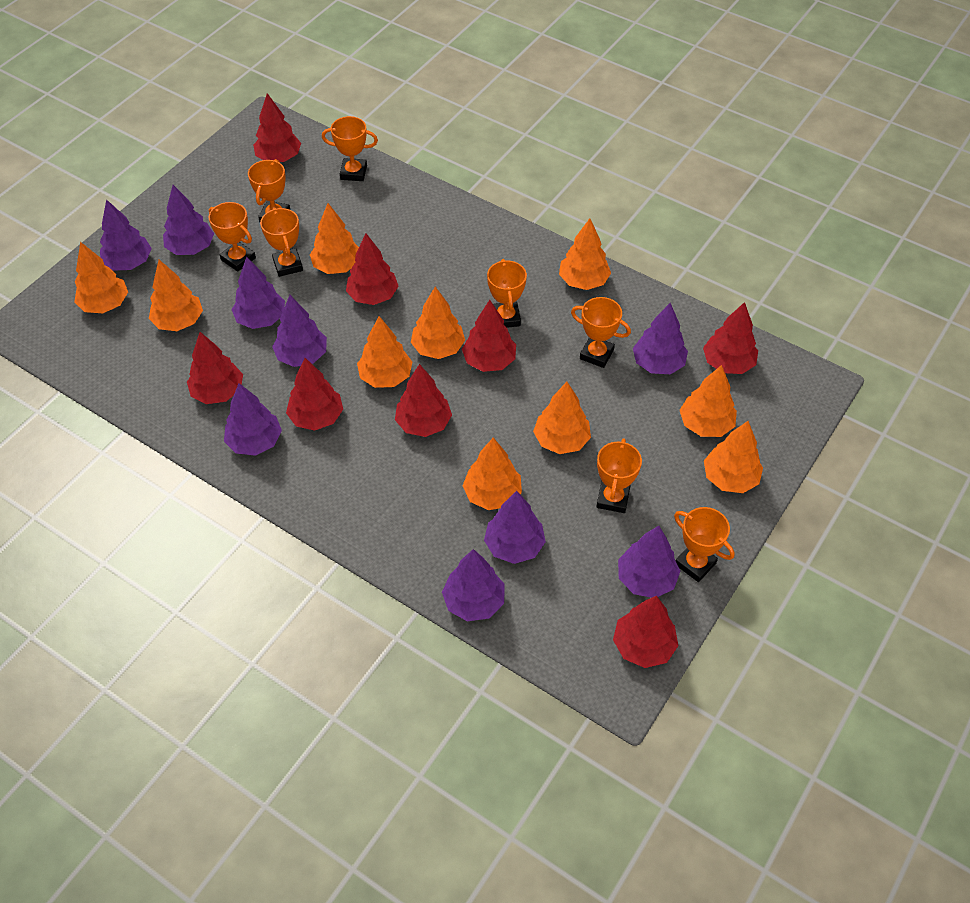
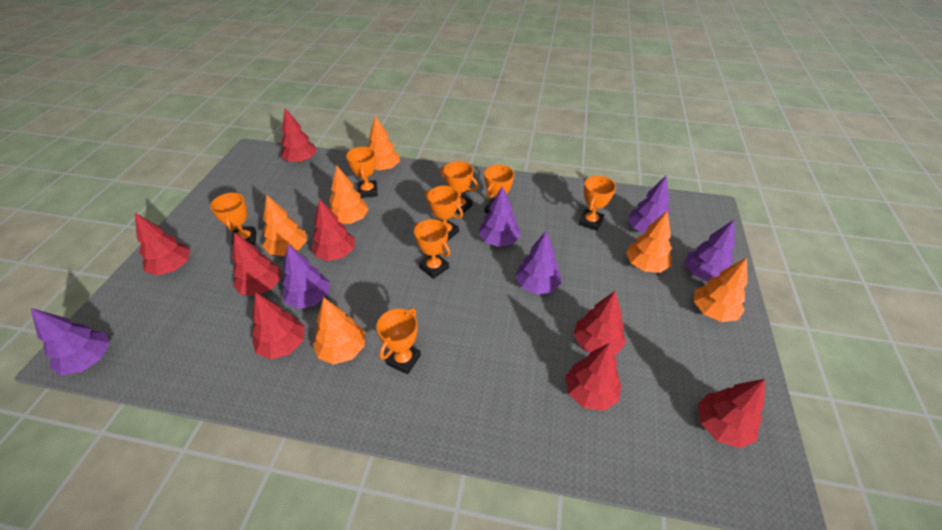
orange tree: [74,242,128,313] [149,260,203,331] [310,203,359,274] [357,316,412,388] [411,287,465,359] [462,437,522,510] [533,382,591,454] [559,218,611,290] [680,365,737,437] [704,421,763,493] = 10 -> [263,194,307,256] [313,297,365,365] [329,165,369,224] [367,115,400,171] [626,210,672,273] [694,257,748,322] = 6
purple tree: [100,199,152,271] [163,185,214,255] [224,383,282,456] [232,257,285,329] [272,295,327,367] [442,549,505,621] [484,491,546,564] [618,526,680,598] [633,303,688,374] = 9 -> [31,308,110,375] [282,245,330,309] [478,186,521,247] [515,231,561,294] [628,176,670,233] [685,220,735,282] = 6

